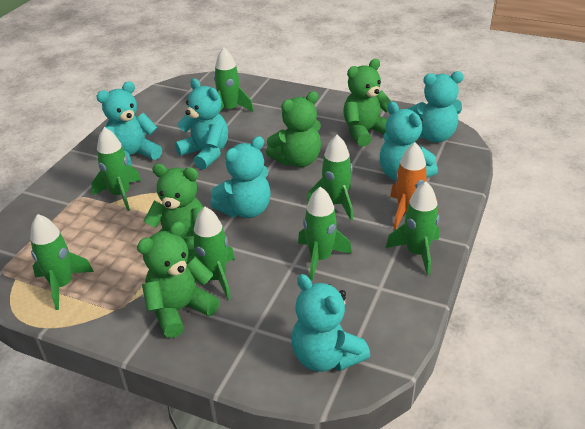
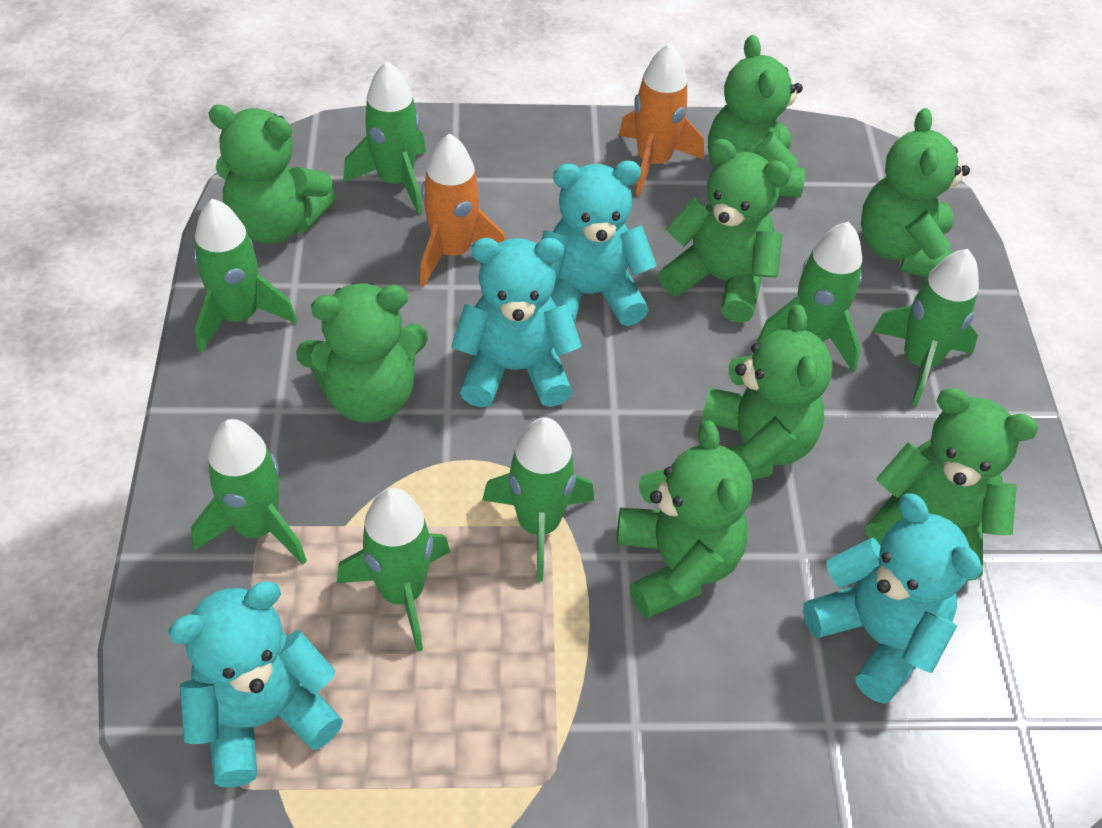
green teddy bear: [137,221,220,338] [143,164,204,259] [266,91,321,167] [343,59,391,147] = 4 -> [209,105,336,244] [296,283,428,423] [617,420,753,618] [659,139,791,323] [701,305,832,480] [708,35,805,197] [861,108,970,278] [866,388,1038,581] = 8
orange rocket: [390,142,438,230] = 1 -> [420,133,506,287] [618,43,704,196] = 2
turquoise teddy bear: [96,81,162,167] [175,78,228,170] [210,136,271,218] [291,274,370,372] [380,102,438,181] [408,71,464,142] = 6 -> [168,581,343,787] [451,238,582,407] [542,161,657,326] [803,493,982,704] = 4

